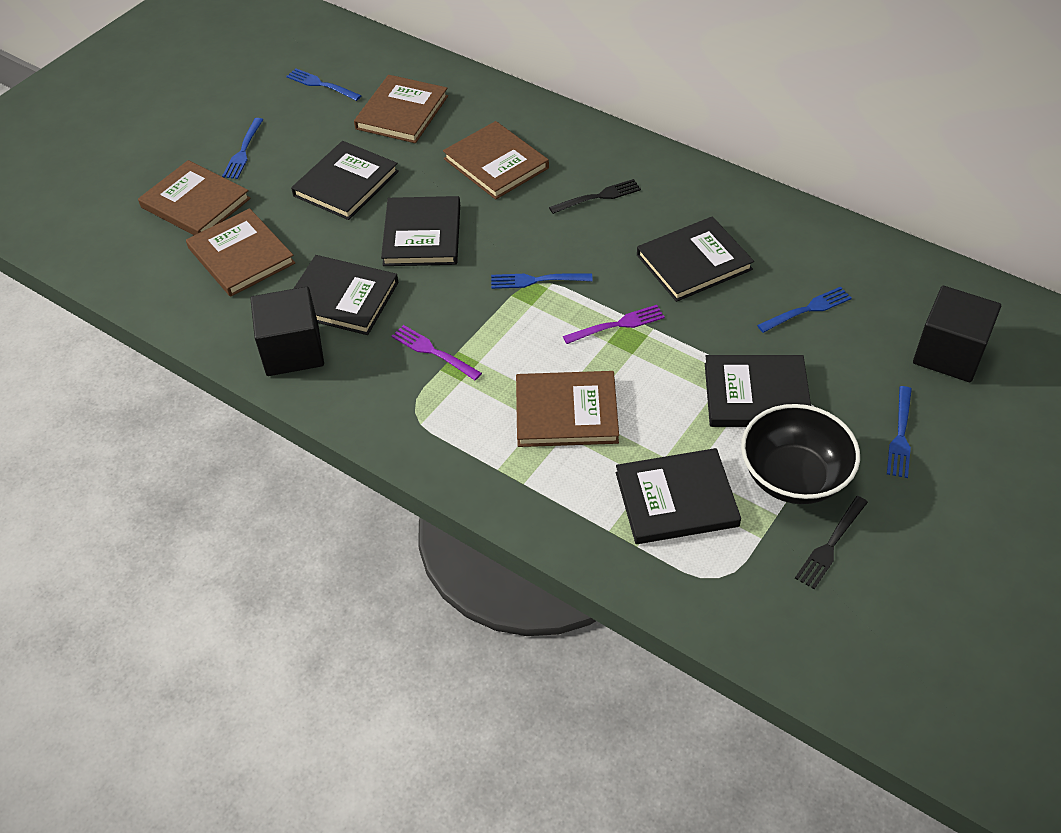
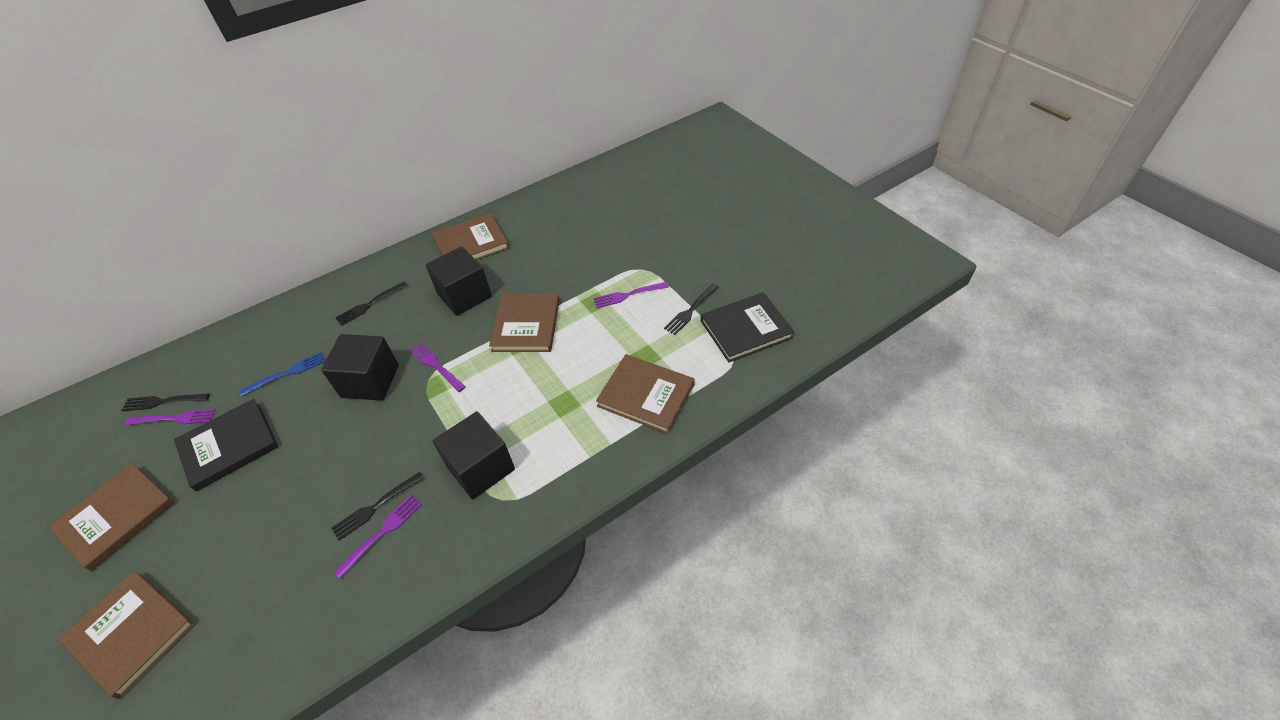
black book: [291,141,399,220] [293,255,398,335] [381,196,460,266] [616,448,741,544] [637,216,754,302] [705,355,811,427] = 6 -> [174,399,278,491] [701,292,795,363] = 2
black bowl: [741,404,860,504] = 1 -> none = 0
black cube: [250,287,324,376] [913,286,1001,382] = 2 -> [321,334,399,401] [426,246,492,316] [433,411,515,500] = 3
black fork: [549,179,641,214] [795,496,868,589] = 2 -> [121,393,210,411] [331,472,424,541] [335,281,408,326] [664,283,719,335] = 4
blue fork: [222,118,263,179] [286,68,362,101] [491,273,592,289] [757,287,852,333] [887,386,912,478] = 5 -> [239,352,325,396] = 1
purple fork: [391,325,482,380] [563,305,665,344] = 2 -> [125,409,216,426] [334,495,422,579] [409,343,466,392] [593,282,669,308] = 4

